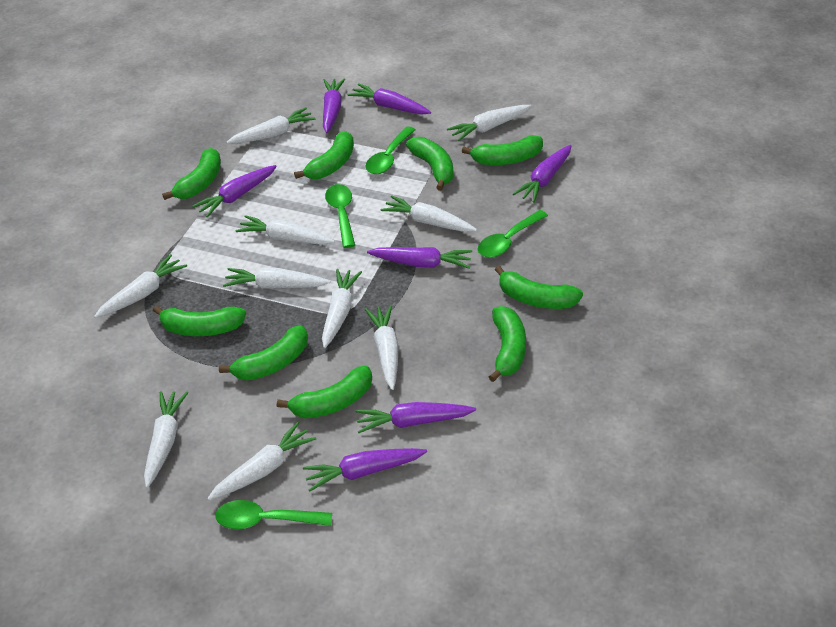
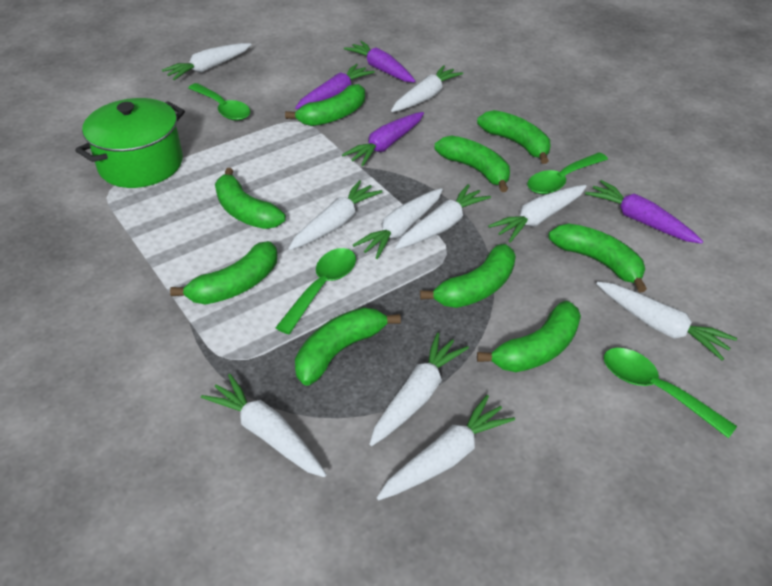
green pot: none = 0 -> [75,98,185,188] = 1
purple carrot: [192,165,277,218] [303,448,427,491] [323,79,345,133] [347,83,431,115] [356,402,476,433] [367,247,472,269] [513,145,572,203] = 7 -> [295,64,375,109] [342,112,424,166] [344,41,415,82] [585,180,703,244] = 4

